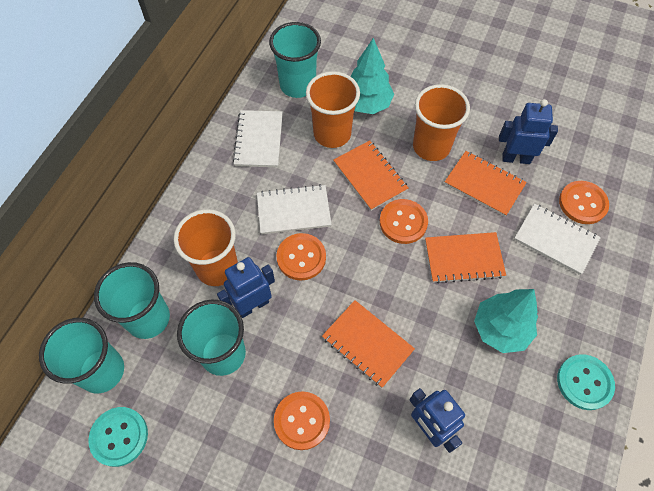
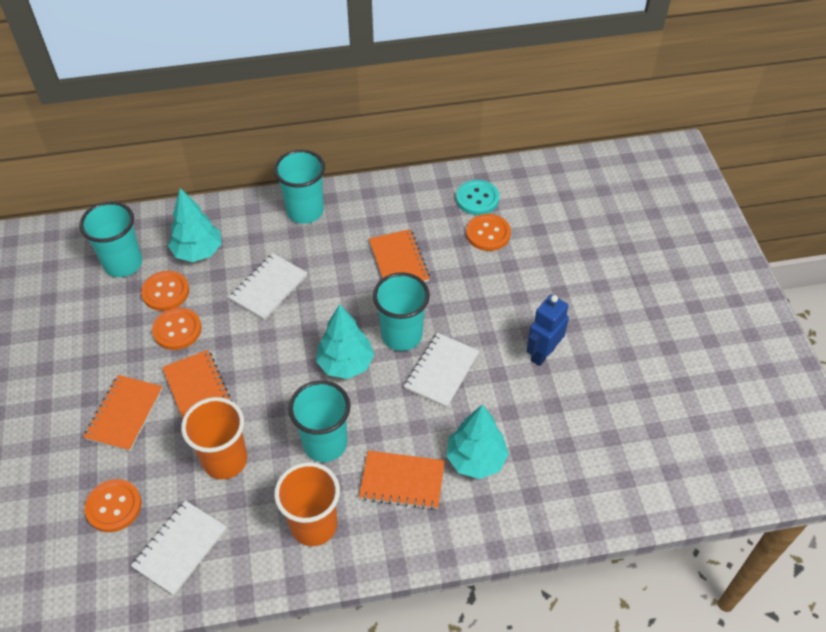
blue robot: [217,257,275,318] [410,388,465,453] [499,99,558,164] = 3 -> [527,295,569,366] = 1
orange cup: [174,209,238,286] [306,71,360,148] [413,84,470,161] = 3 -> [181,397,247,480] [274,462,340,546] = 2
turquoise button: [88,407,148,467] [557,354,615,410] = 2 -> [456,180,499,215] = 1
turquoise tree: [350,38,394,114] [474,289,538,353] = 2 -> [168,188,222,262] [316,304,374,379] [446,404,509,479] = 3

